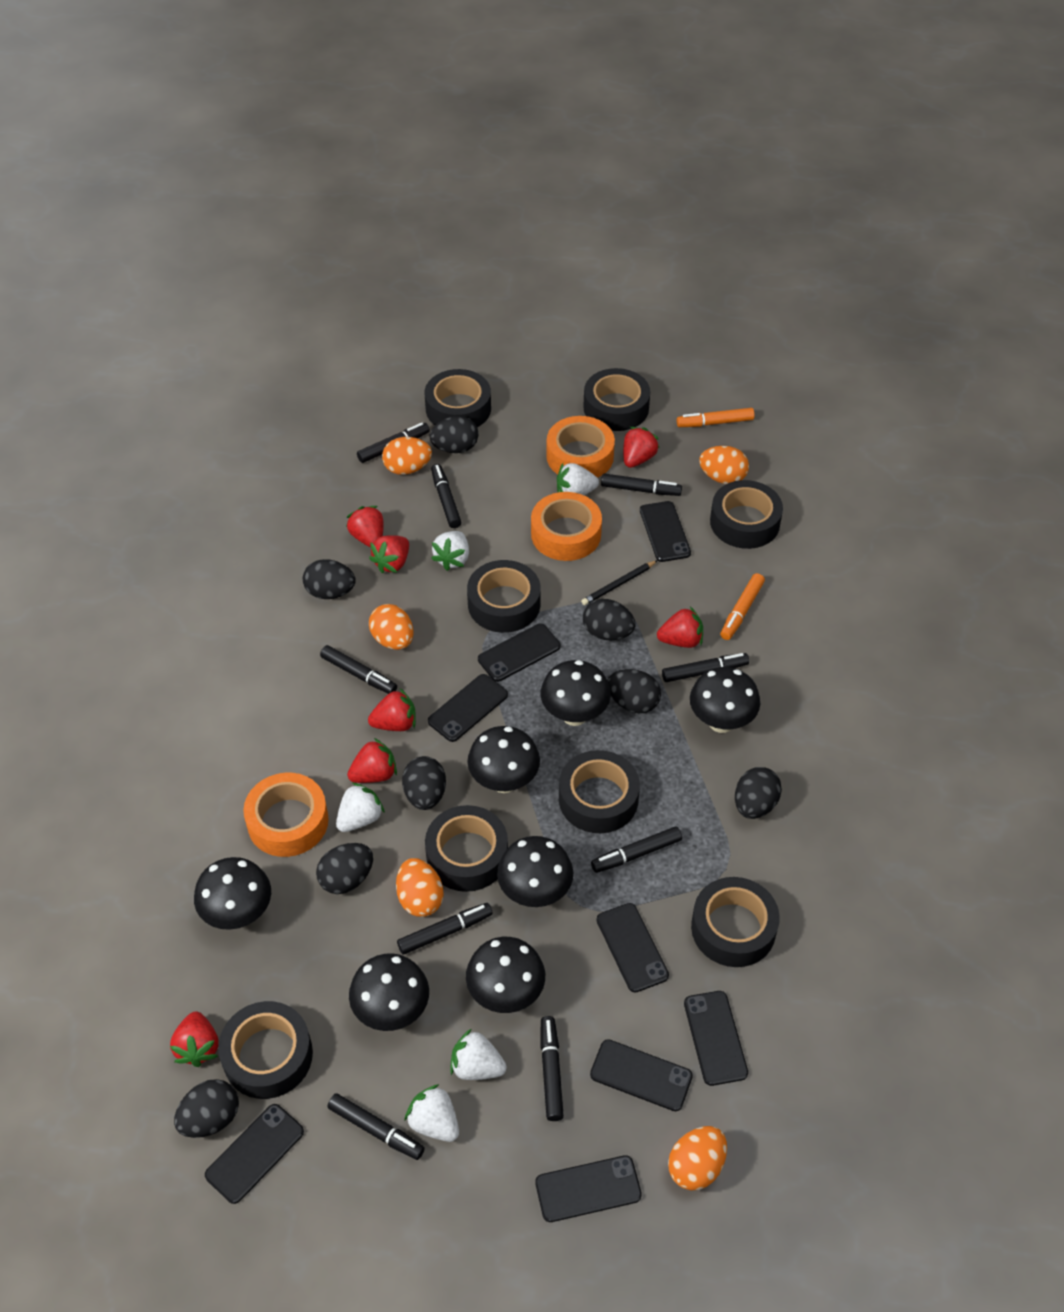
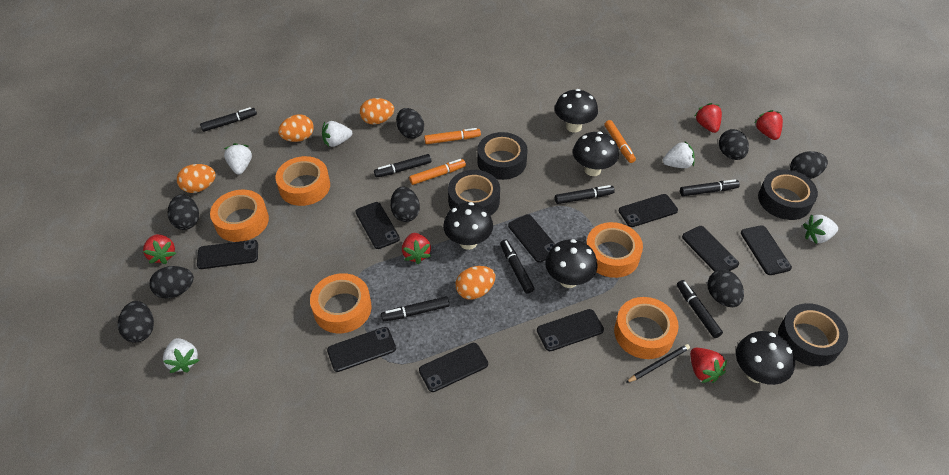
black marker: [320,645,397,694] [327,1093,425,1160] [357,422,430,463] [397,903,493,955] [431,464,461,528] [540,1016,564,1121] [591,827,682,873] [601,474,682,496] [662,653,749,682] = 9 -> [200,107,257,132] [374,154,431,177] [381,296,449,321] [500,239,534,294] [555,185,615,204] [677,280,723,338] [680,179,740,196] = 7
black mushroom: [194,857,271,930] [349,953,429,1031] [466,937,545,1013] [467,726,540,793] [497,836,573,907] [541,660,611,726] [690,667,760,733] = 7 -> [443,202,493,250] [545,239,597,288] [555,89,598,132] [573,131,619,176] [736,331,795,385] = 5
black phone: [205,1104,304,1204] [428,674,508,742] [478,624,560,682] [535,1155,642,1222] [590,1039,693,1111] [597,903,669,993] [640,501,691,562] [684,991,748,1086] = 8 -> [197,240,258,269] [327,327,396,372] [355,202,400,249] [419,343,488,392] [508,214,555,263] [537,309,604,351] [619,194,678,227] [682,226,739,272] [741,225,792,275] = 9
black tape: [218,1001,313,1099] [425,369,491,427] [425,805,508,892] [467,560,541,633] [559,750,640,833] [583,368,650,431] [691,877,780,967] [710,480,783,549] = 8 -> [448,170,500,216] [477,132,528,180] [758,169,818,220] [778,303,848,366] = 4
orange egg: [369,604,413,650] [382,437,432,475] [396,858,444,917] [668,1126,727,1191] [699,446,749,484] = 5 -> [177,164,216,193] [278,114,314,142] [360,98,394,124] [456,266,495,300] = 4
orange marker: [677,408,755,427] [720,573,765,640] = 2 -> [409,159,466,185] [424,128,481,144] [604,120,636,163] = 3
orange tape: [243,773,329,857] [531,492,602,561] [546,416,615,478] = 3 -> [210,190,269,242] [275,156,330,206] [310,273,372,333] [586,222,643,278] [614,297,679,359] = 5
red strawberry: [170,1011,219,1067] [346,506,384,548] [347,738,397,783] [368,688,416,731] [369,535,409,573] [623,427,660,468] [657,607,703,648] = 7 -> [143,234,176,264] [402,233,431,264] [690,348,727,383] [695,103,722,133] [754,110,783,140] = 5

